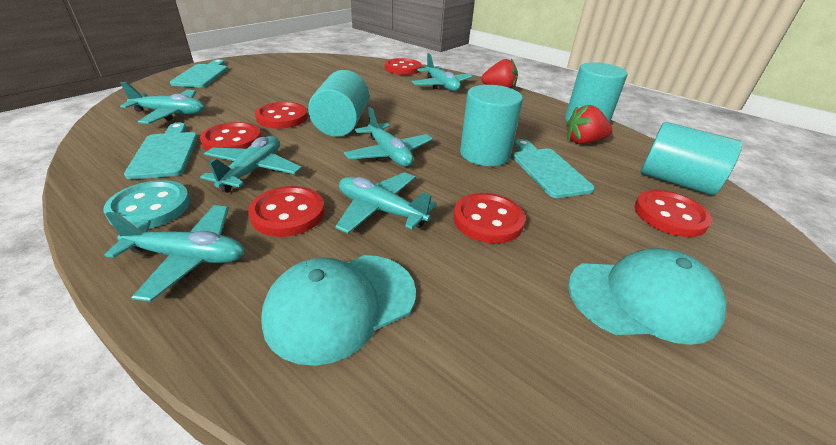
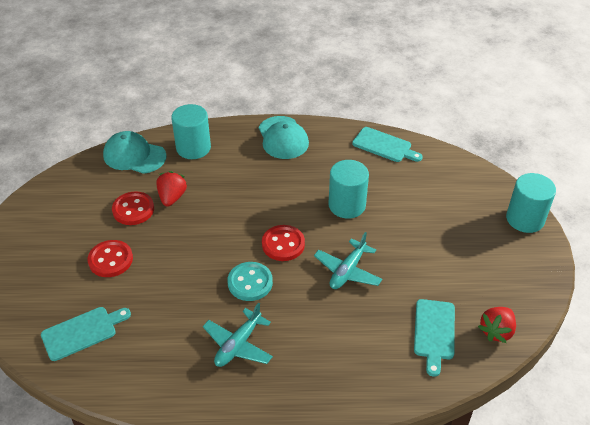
red button: [200,122,261,151] [248,186,325,237] [255,102,308,129] [385,58,422,75] [453,193,526,244] [634,190,712,237] = 6 -> [88,240,133,277] [112,192,154,225] [262,225,305,261] = 3
turquoise cylinder: [308,70,369,137] [460,85,523,166] [565,62,628,122] [641,122,742,195] = 4 -> [171,104,211,159] [329,160,369,219] [506,173,556,233] = 3
turquoise plane: [105,205,244,302] [120,82,204,124] [200,136,301,193] [335,172,437,234] [344,107,433,167] [412,53,473,91] = 6 -> [203,303,273,367] [314,232,382,289] = 2

